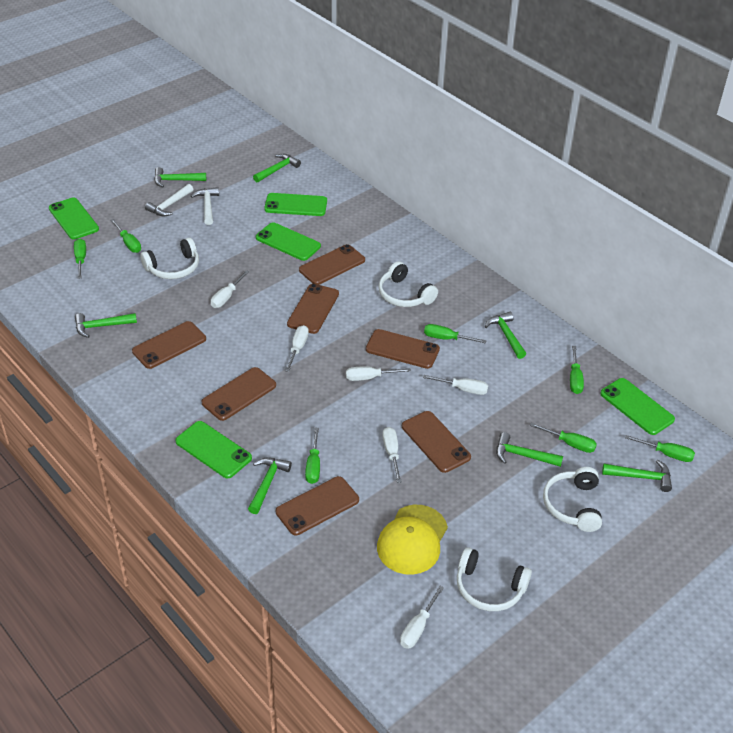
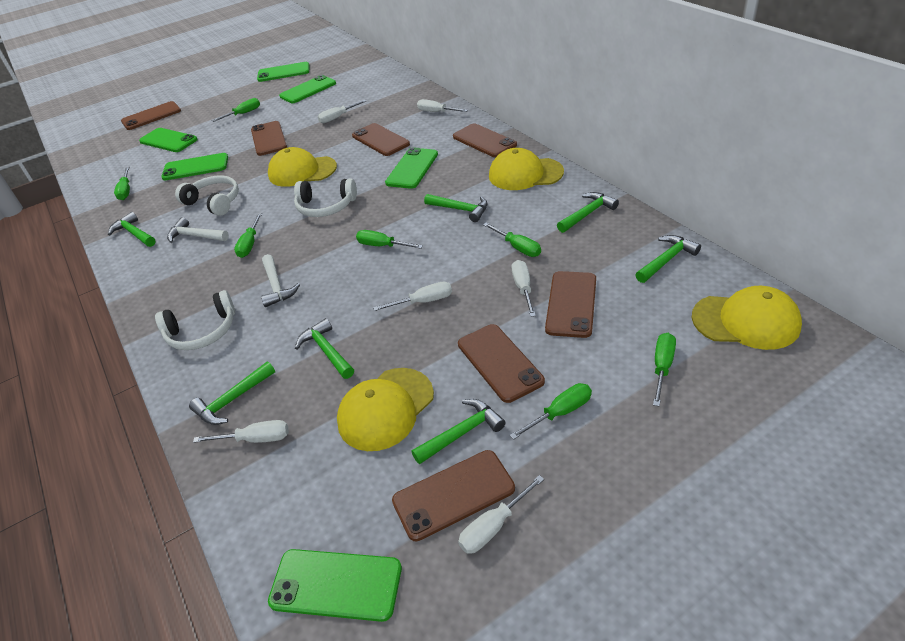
green phone: [49,197,99,240] [175,421,252,478] [256,222,321,261] [264,193,327,216] [600,378,675,435] = 5 -> [139,128,198,152] [161,153,228,180] [257,62,309,82] [268,549,402,622] [279,75,336,103] [385,147,438,189] = 6
white headphones: [140,238,199,279] [379,261,438,307] [457,547,532,611] [543,467,602,532] = 4 -> [155,290,235,350] [175,176,239,216] [294,178,357,217] = 3
yellow cap: [377,505,448,575] = 1 -> [268,147,337,187] [337,368,434,451] [489,148,564,190] [692,286,802,350] = 4

